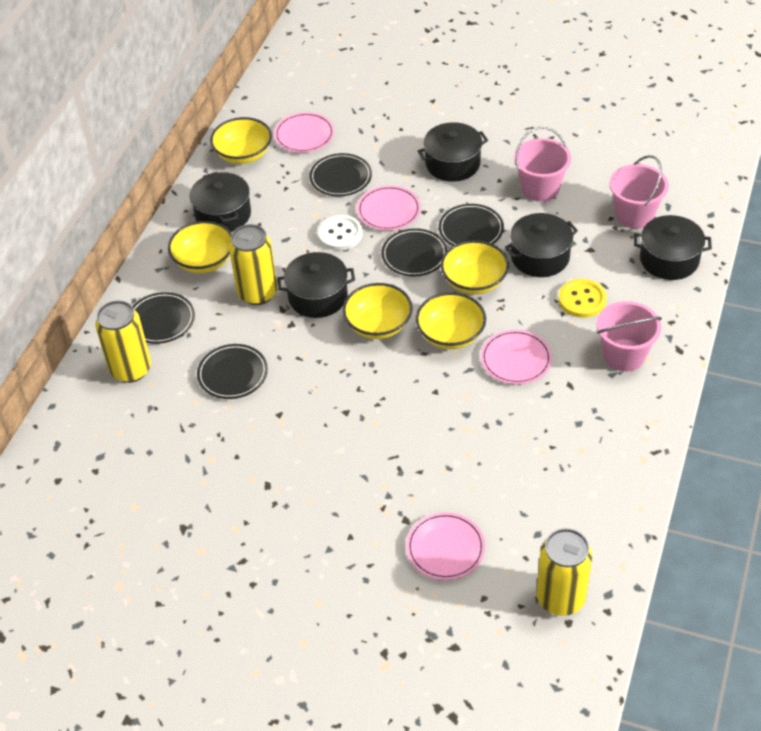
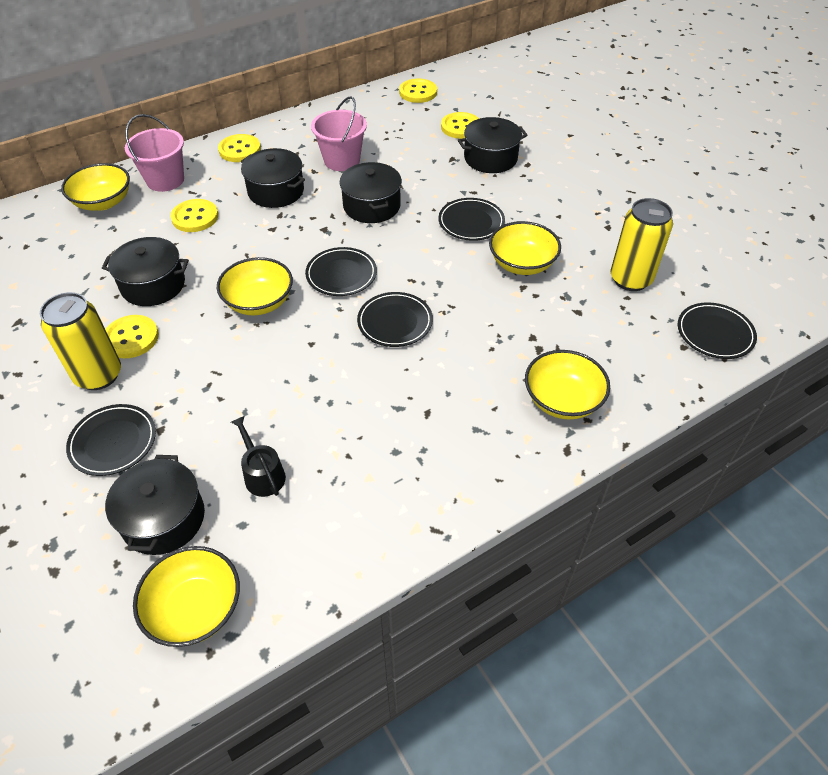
black watering can: none = 0 -> [231,416,286,497] = 1
pink bucket: [514,127,571,202] [596,301,662,372] [609,155,669,229] = 3 -> [125,114,184,192] [311,96,367,171] = 2
pink plate: [274,112,335,153] [357,185,421,231] [406,512,485,580] [481,330,552,385] = 4 -> none = 0
white button: [317,215,363,250] = 1 -> none = 0
yellow button: [558,279,607,318] = 1 -> [105,315,159,358] [171,199,218,232] [218,134,261,162] [399,79,437,103] [441,112,479,139] = 5
yellow can: [95,300,151,383] [229,224,277,305] [537,528,592,616] = 3 -> [40,292,121,390] [610,198,673,291] = 2

